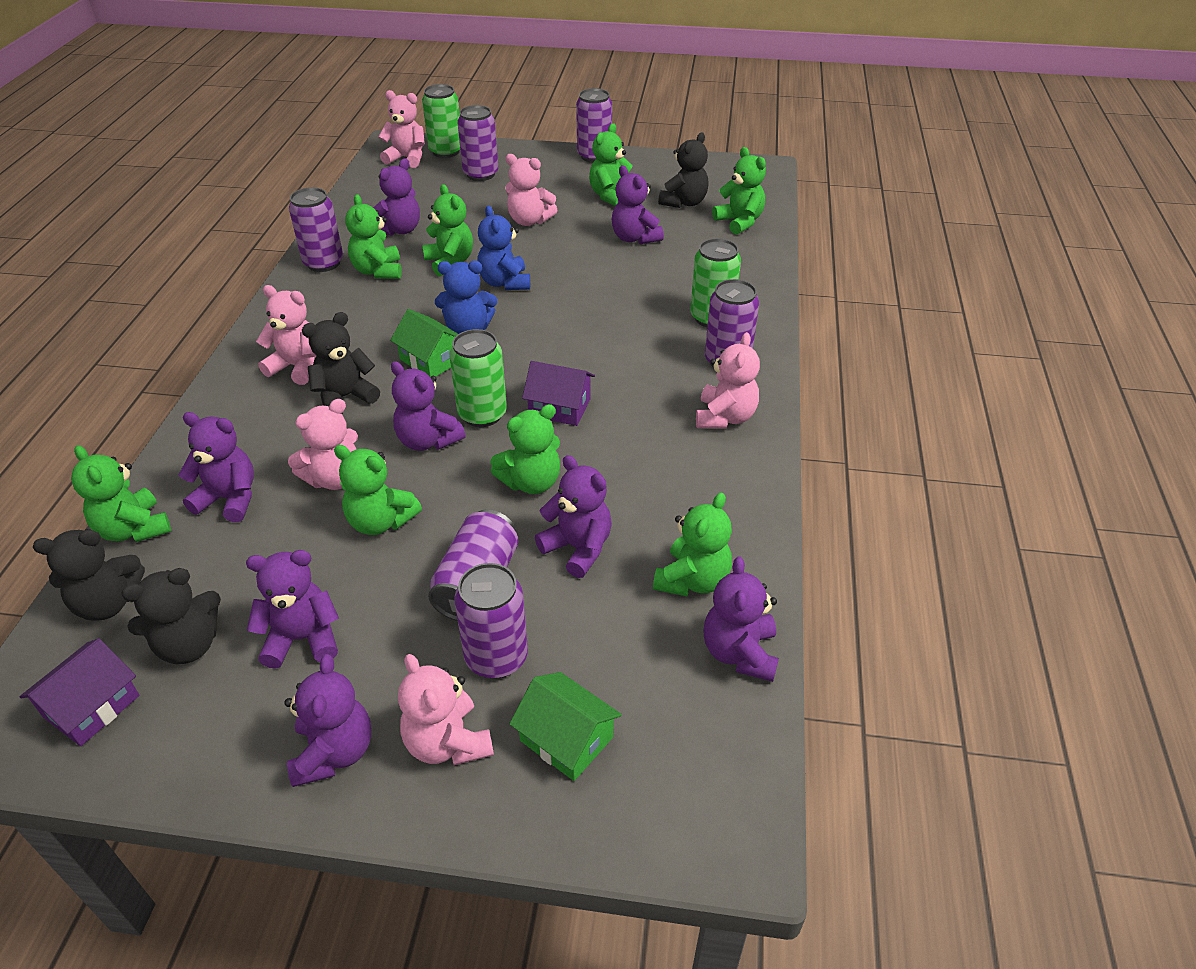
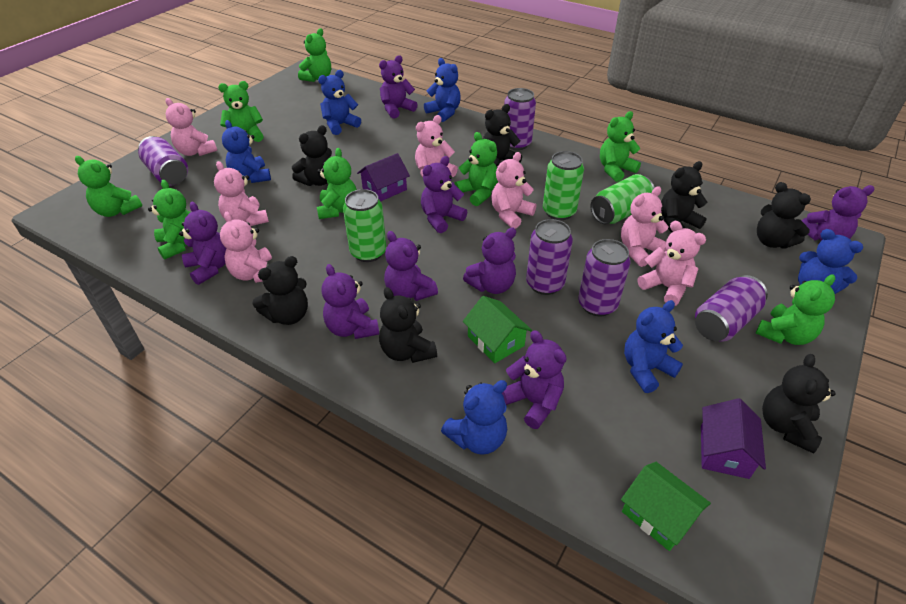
black teddy bear: [33,530,145,621] [121,568,221,664] [302,312,380,414] [658,132,709,208] = 4 -> [253,256,308,325] [292,125,332,186] [379,287,437,363] [483,104,522,167] [661,161,707,233] [757,182,811,249] [762,354,836,454] = 7
blue teddy bear: [435,261,497,334] [477,205,530,290] = 2 -> [222,120,271,183] [318,70,361,135] [424,58,461,122] [441,380,507,455] [624,300,683,393] [798,229,863,294] = 6
pink teddy bear: [256,285,316,385] [288,399,358,490] [378,90,425,168] [398,654,494,765] [505,154,557,226] [696,332,760,429] = 6 -> [165,98,217,156] [214,161,269,226] [220,212,272,283] [415,115,458,177] [491,152,536,229] [621,186,669,267] [638,221,706,306] = 7
purple can: [289,187,343,272] [428,509,518,621] [454,563,528,679] [457,105,498,181] [576,88,612,162] [705,279,759,368] = 6 -> [138,136,188,185] [504,88,536,150] [526,219,573,295] [578,239,630,316] [695,275,768,342] = 5

